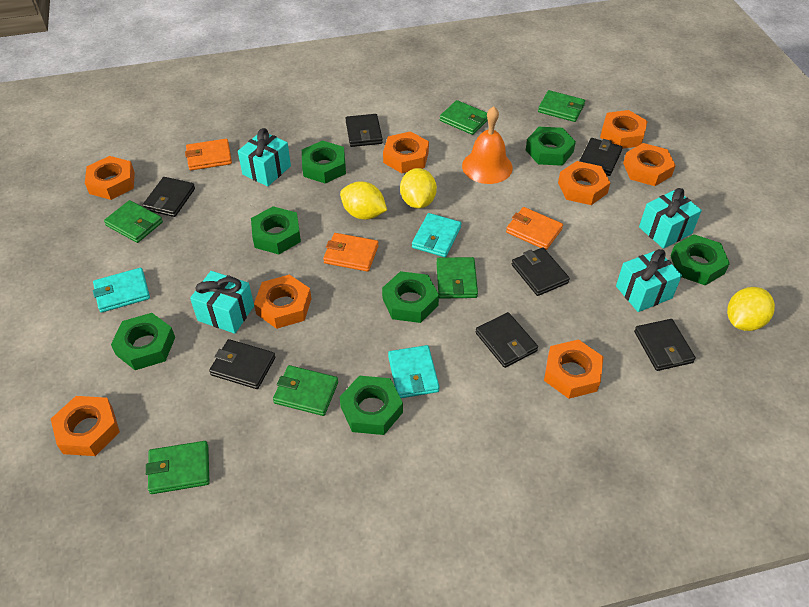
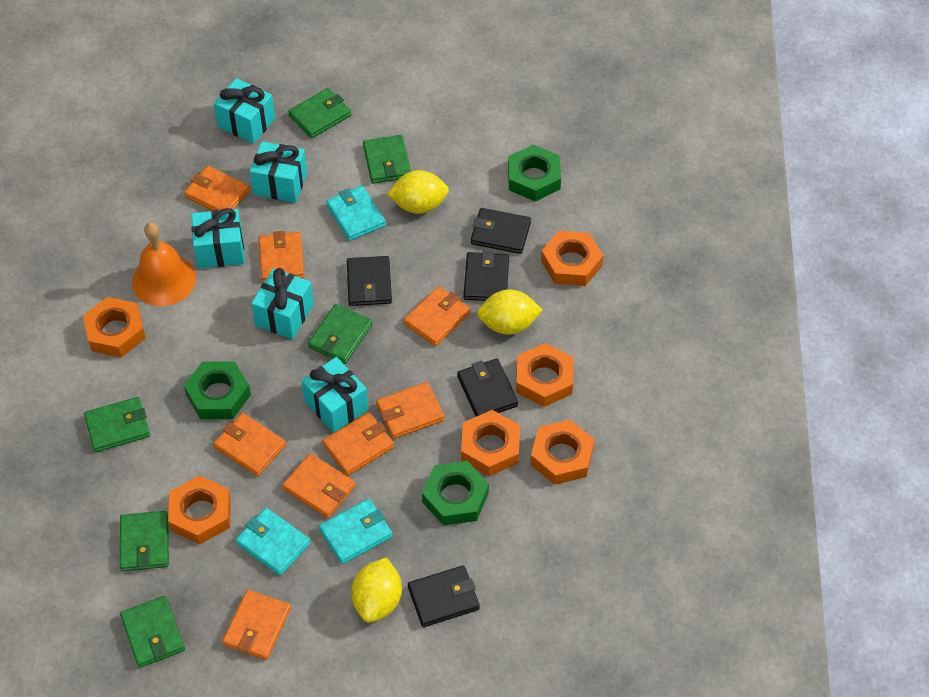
black wallet: [143,177,195,217] [209,339,275,389] [346,114,383,147] [476,312,538,368] [512,247,570,296] [579,138,623,176] [634,319,696,371] = 7 -> [347,256,392,306] [408,565,480,627] [457,359,518,417] [464,250,509,301] [471,208,531,254] = 5
green nut: [111,313,175,370] [251,206,301,254] [302,140,346,184] [340,376,403,435] [382,271,439,323] [526,127,576,166] [670,234,730,285] = 7 -> [184,361,251,419] [422,461,489,526] [508,145,561,202] = 3
orange nut: [51,396,120,456] [85,156,135,200] [254,274,311,329] [383,131,429,173] [544,339,603,399] [558,161,610,205] [600,110,648,149] [623,143,676,186] = 8 -> [83,297,146,358] [168,475,231,544] [461,410,520,476] [516,343,573,407] [530,420,595,485] [541,231,603,286] = 6
orange wallet: [185,139,232,171] [323,233,379,272] [506,207,563,250] = 3 -> [184,166,250,210] [214,413,286,476] [222,590,291,660] [258,231,305,282] [282,453,356,518] [322,413,394,476] [376,382,445,439] [403,286,471,346] = 8
turquoise gift: [190,271,254,334] [238,128,291,187] [616,249,682,312] [639,188,702,249] = 4 -> [191,208,244,269] [214,78,275,144] [249,141,307,203] [251,268,314,339] [302,357,368,433] = 5

